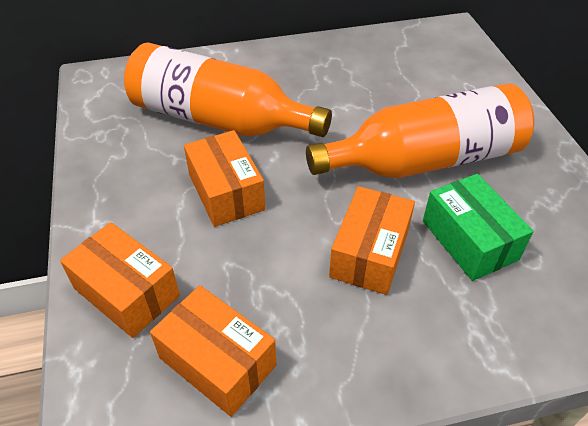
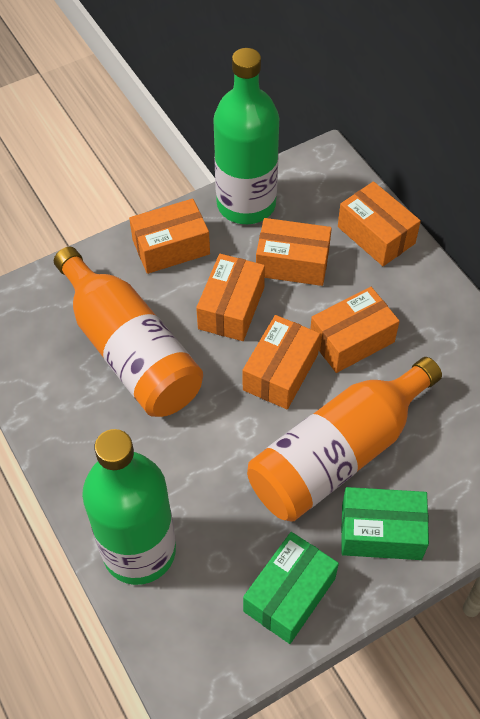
green bottle: none = 0 -> [82,429,176,585] [213,48,279,224] = 2
green box: [423,174,534,281] = 1 -> [243,532,339,644] [341,487,429,560] = 2
orange box: [60,222,180,338] [150,285,276,417] [184,130,265,227] [329,186,415,295] = 4 -> [129,199,210,274] [196,254,265,341] [243,315,320,409] [256,218,332,286] [310,287,400,373] [338,182,421,266] = 6

